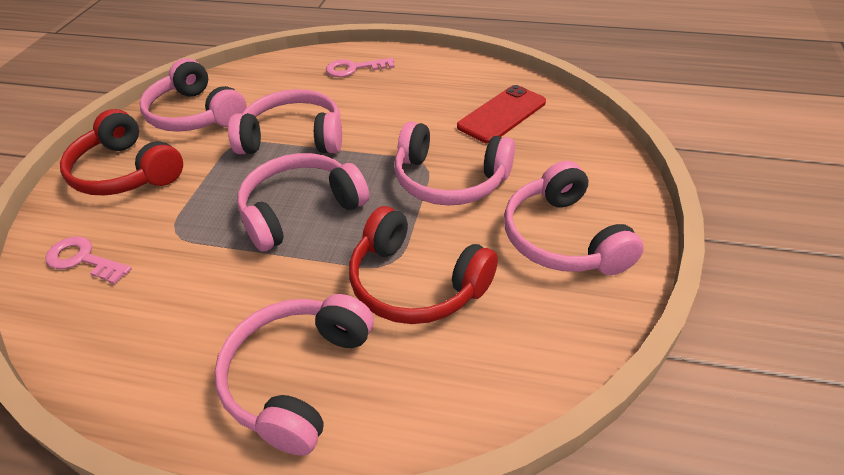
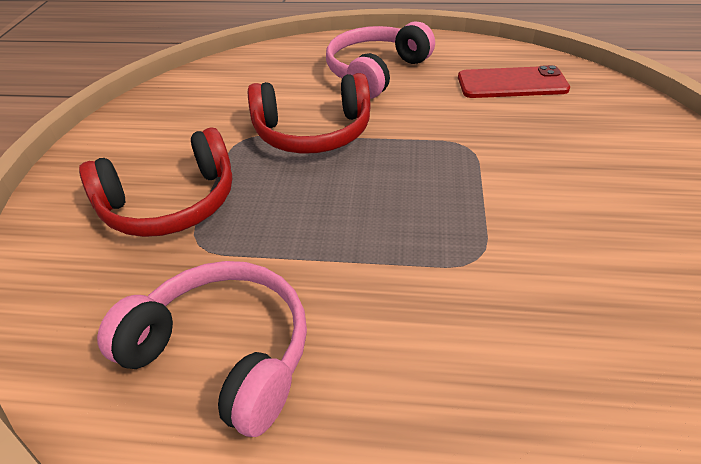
pink headphones: [140,58,247,132] [214,294,374,456] [228,89,342,154] [237,153,369,252] [395,121,515,206] [504,161,644,275] = 6 -> [97,261,307,437] [326,21,435,99] = 2
pink key: [46,236,132,284] [326,58,394,77] = 2 -> none = 0

